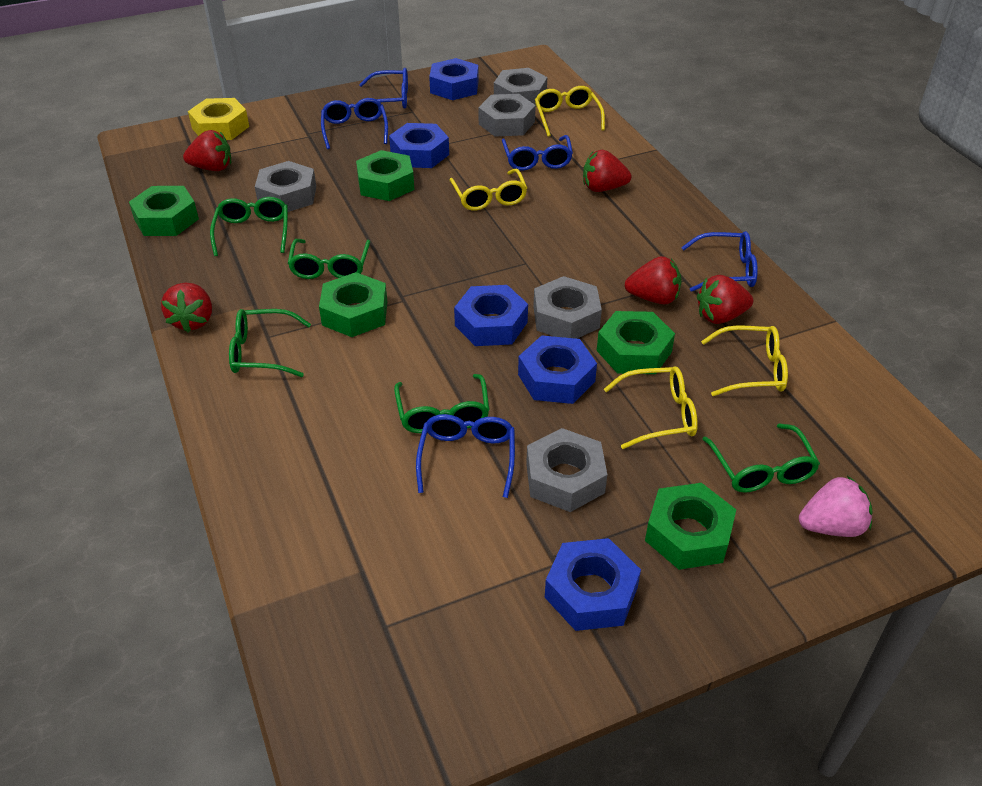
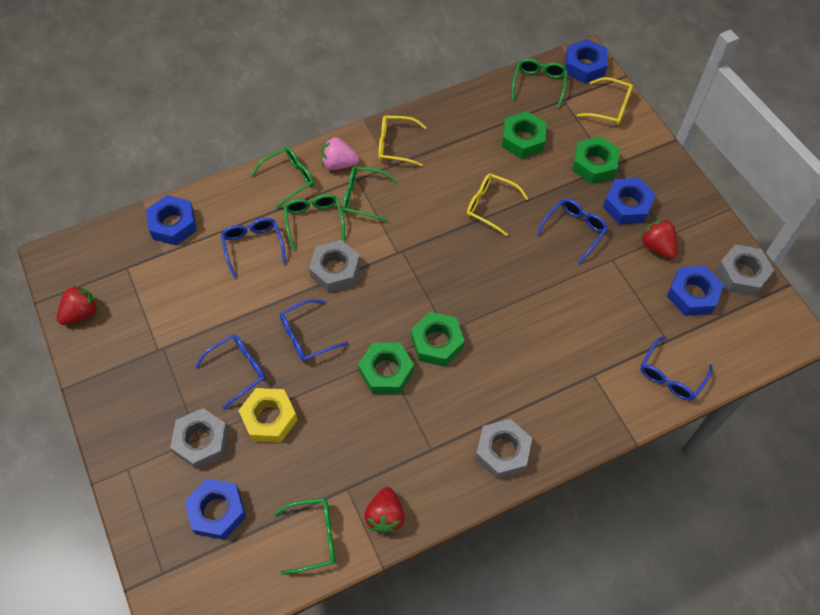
green nut: [129,186,199,236] [319,272,387,337] [356,150,414,201] [597,311,675,374] [645,483,736,570] = 5 -> [358,342,414,394] [411,312,465,367] [502,111,547,159] [572,136,620,184] = 4
grey nut: [255,161,316,212] [478,94,536,137] [494,68,547,105] [526,428,607,512] [533,276,602,339] = 5 -> [170,408,229,469] [309,240,361,292] [476,419,532,479] [716,244,775,296] = 4
red strawberry: [161,283,212,333] [183,130,231,171] [583,150,631,192] [625,256,682,305] [697,275,753,324] = 5 -> [57,285,98,325] [364,487,405,534] [640,219,678,259] = 3
yellow glasses: [450,169,527,211] [535,86,605,137] [604,366,698,449] [701,325,788,396] = 4 -> [378,116,427,167] [467,173,529,236] [577,77,633,125] = 3

